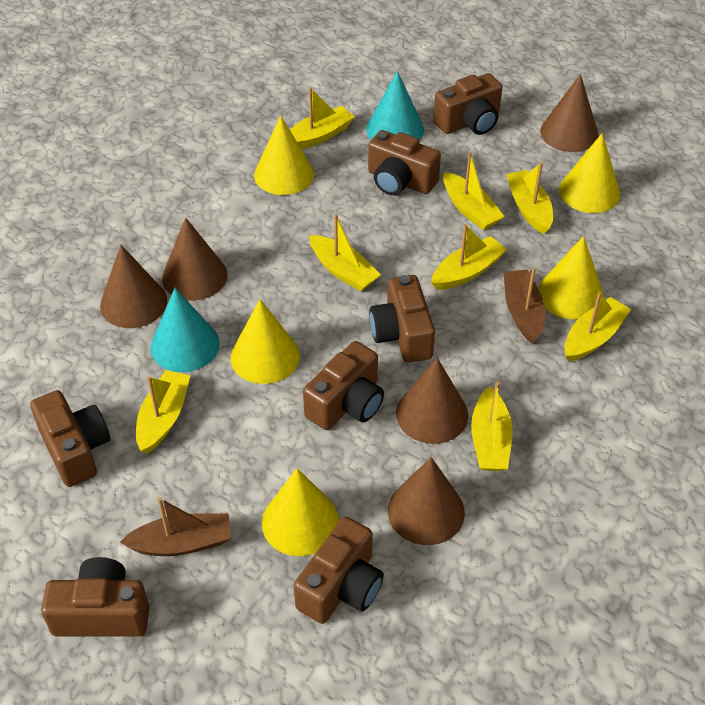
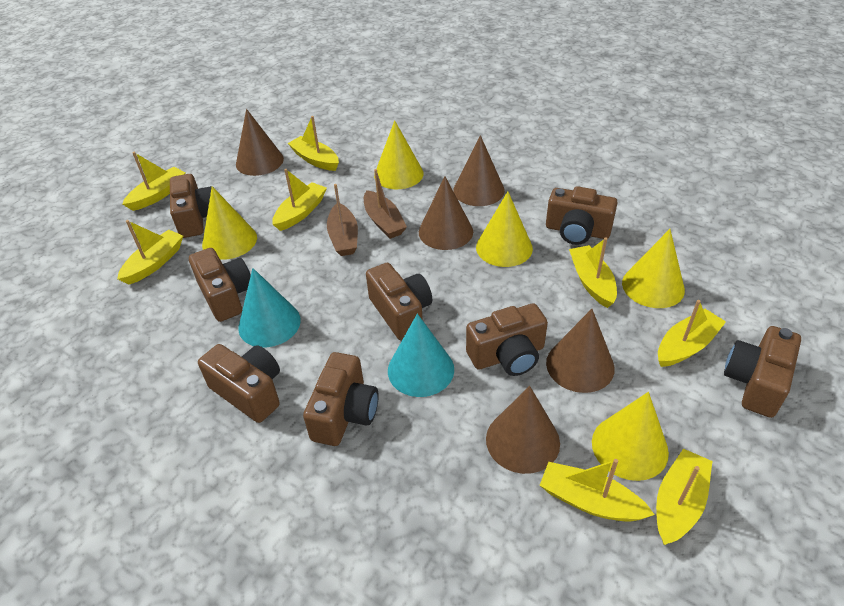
brown camera: [30,390,110,487] [41,557,149,637] [294,517,384,624] [303,341,384,430] [368,130,441,195] [369,275,435,363] [433,73,502,135] = 7 -> [170,174,212,238] [189,248,251,322] [198,344,280,423] [303,352,379,446] [366,263,432,341] [466,303,548,376] [546,186,618,245] [724,326,801,418] = 8

